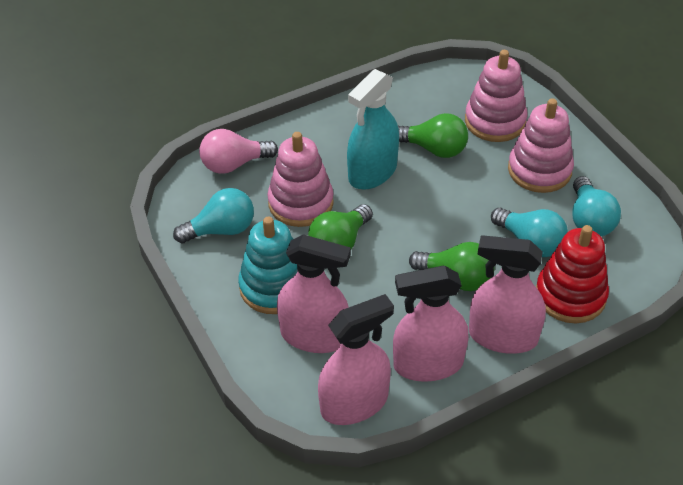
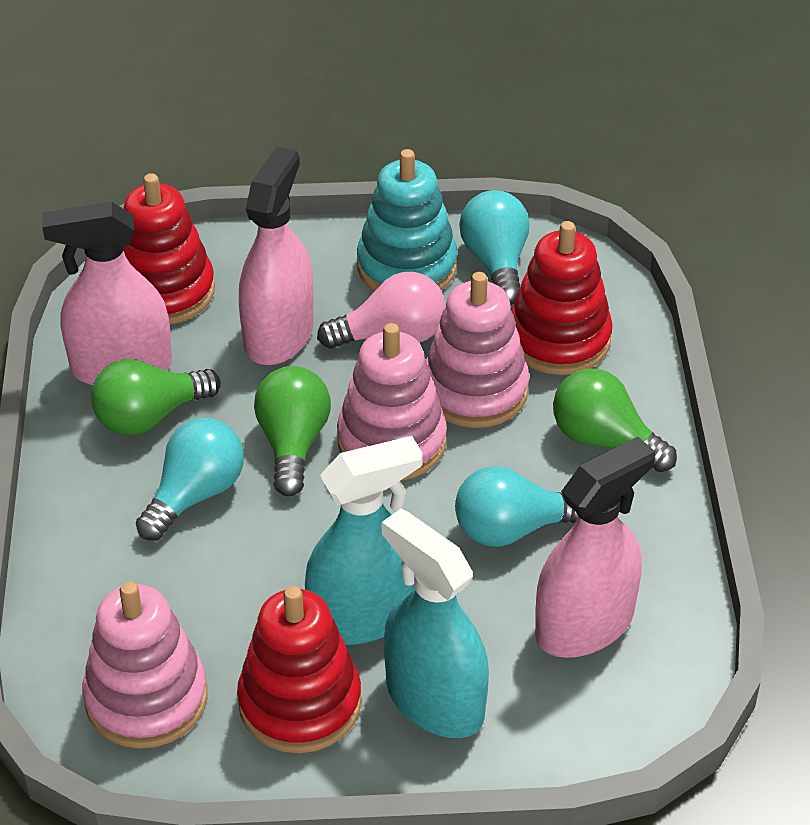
pink spray bottle: [277,234,351,353] [318,294,394,425] [393,266,469,382] [469,235,546,354] = 4 -> [42,202,172,386] [239,146,314,365] [535,437,655,658] = 3
red stacking toy: [536,225,609,323] = 1 -> [123,173,215,324] [237,586,361,753] [511,221,613,375] = 3
turquoise spray bottle: [347,69,399,190] = 1 -> [305,436,422,645] [382,509,489,738] = 2

